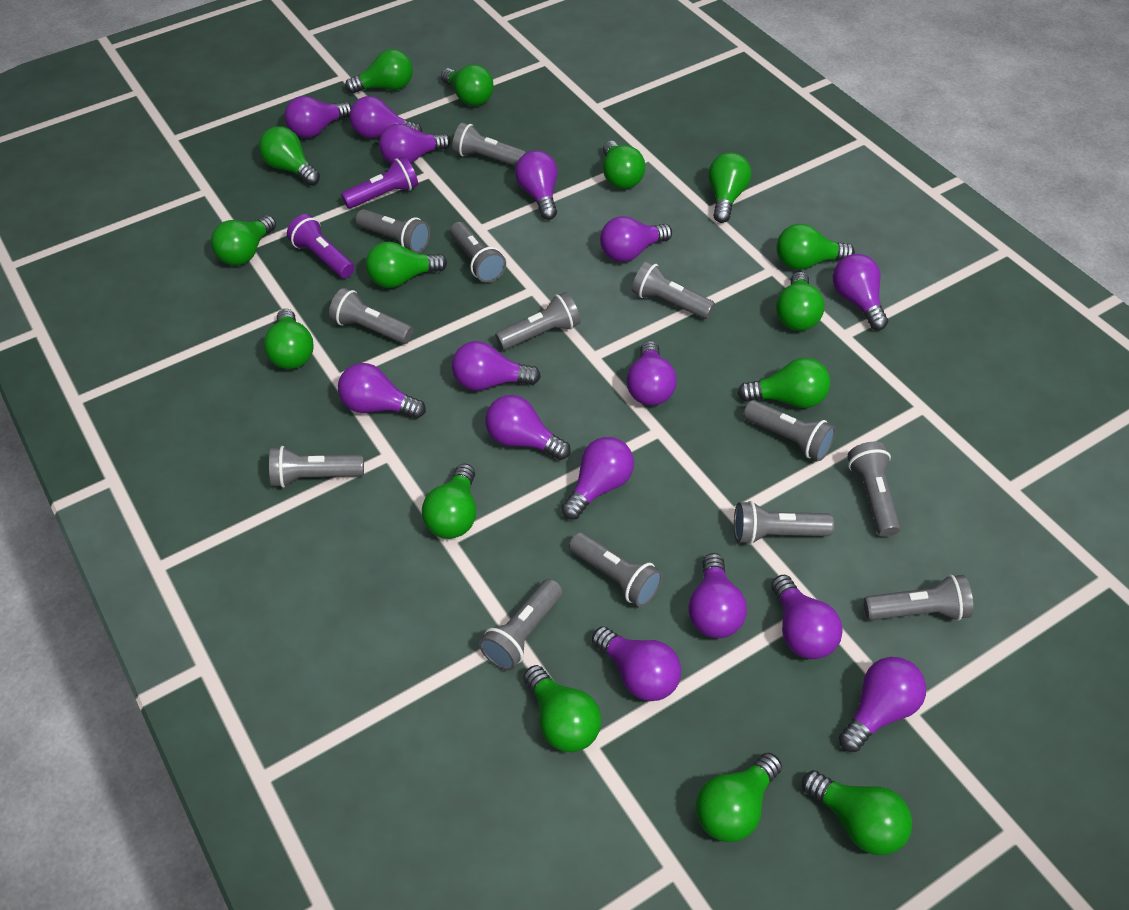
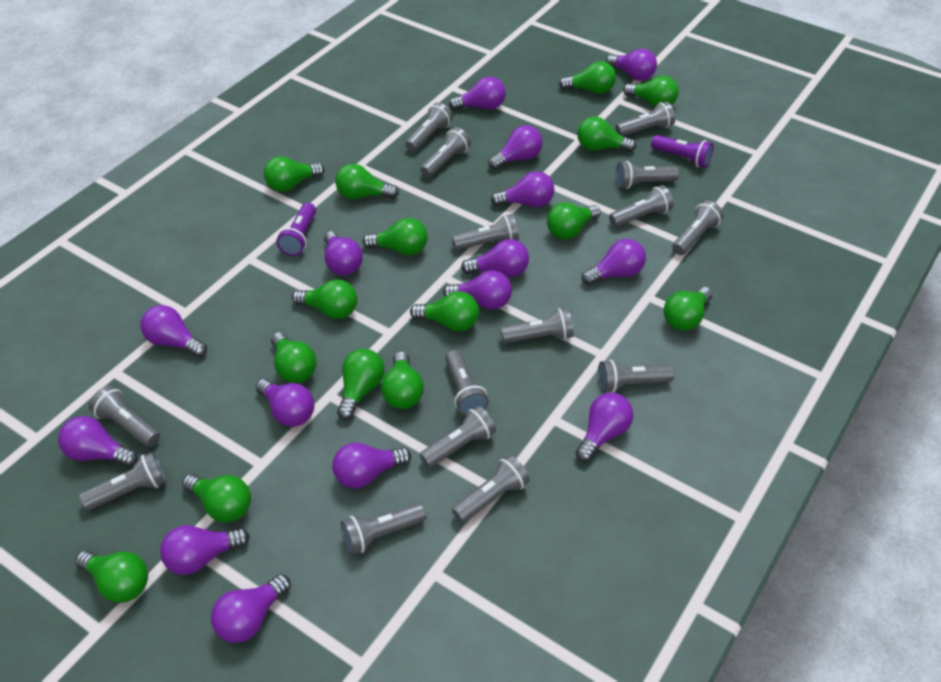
grey flashlight: [269,446,364,488] [329,288,413,344] [356,209,430,253] [450,222,506,283] [452,122,527,166] [479,579,563,671] [495,292,580,350] [569,532,663,607] [632,261,715,319] [734,501,834,545] [743,400,836,461] [847,442,901,537] [864,575,973,621] = 13 -> [79,452,167,510] [89,386,160,447] [341,502,427,555] [405,102,453,152] [420,127,471,177] [420,406,496,468] [445,350,489,416] [452,214,519,250] [452,455,530,523] [500,308,574,343] [598,360,674,393] [609,185,673,227] [615,161,679,189] [616,102,675,136] [672,200,724,255] = 15

